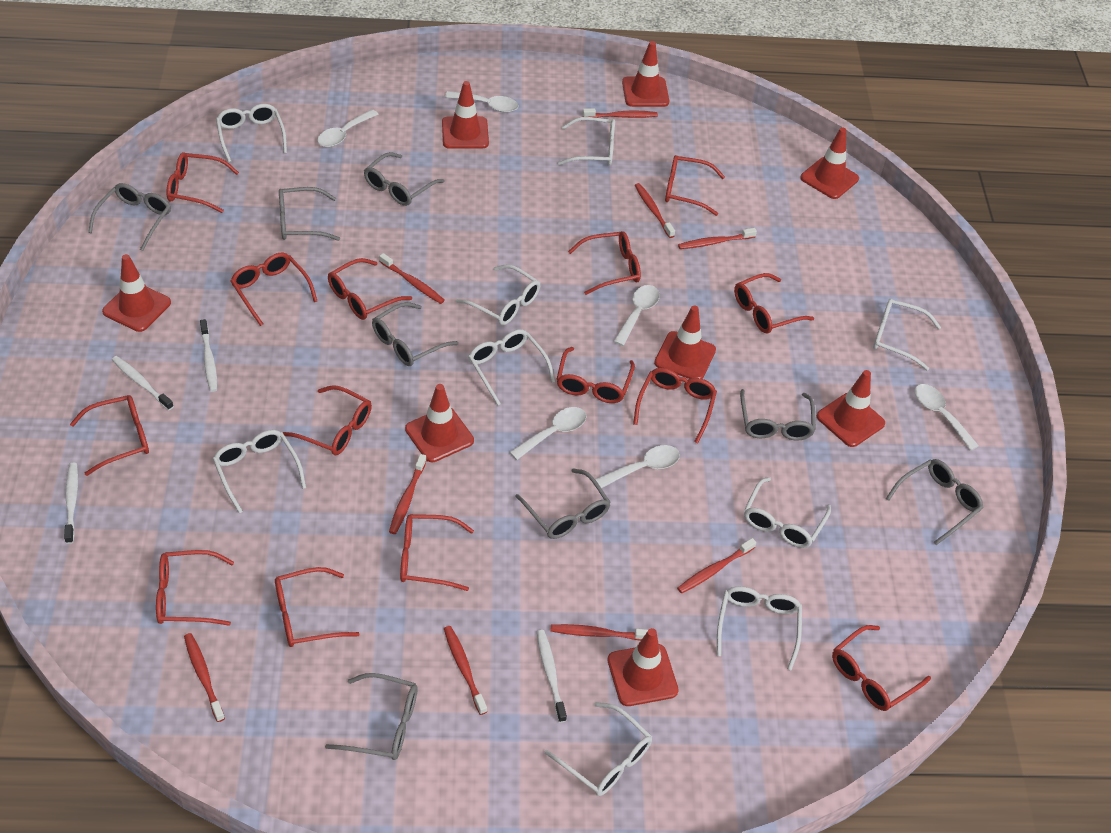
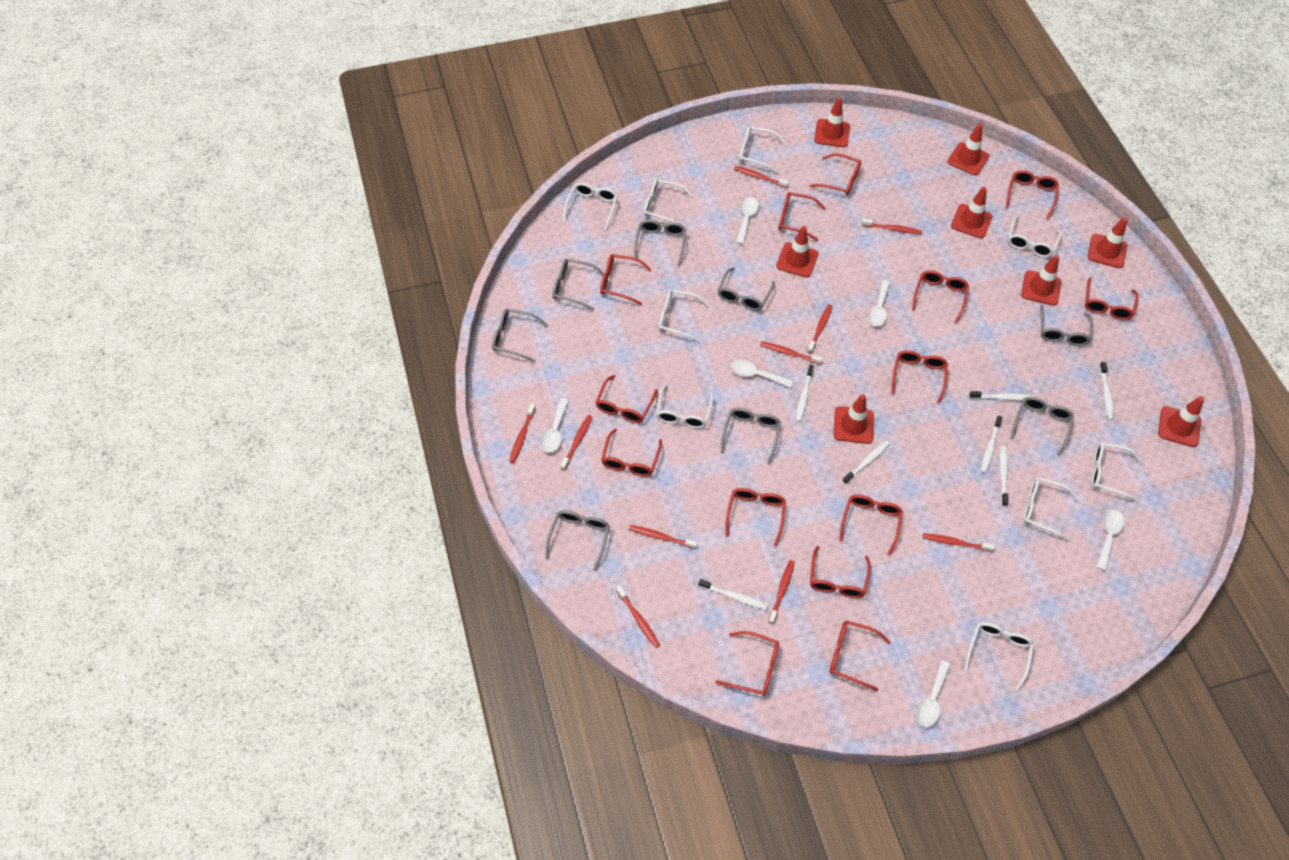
red toothbrush: [184,633,225,722] [379,253,445,304] [389,454,426,534] [444,626,487,715] [550,624,648,641] [583,108,658,118] [635,183,675,238] [677,538,756,593] [678,228,757,249] = 9 -> [509,404,535,463] [560,415,592,470] [616,586,660,648] [629,525,697,549] [734,166,789,188] [760,341,823,364] [768,560,795,624] [807,304,833,353] [862,219,922,234] [923,533,995,552] = 10
white toothbrush: [64,463,78,544] [112,356,174,410] [200,319,217,392] [537,630,567,723] = 4 -> [698,579,768,610] [796,365,814,422] [842,441,890,484] [969,391,1035,400] [981,415,1003,473] [1000,446,1009,506] [1100,362,1114,420] = 7

